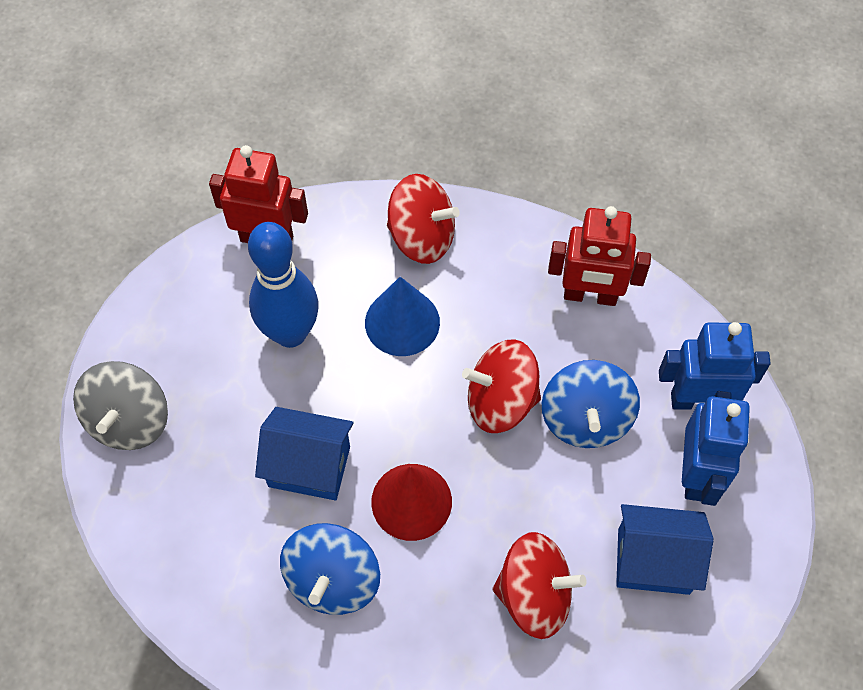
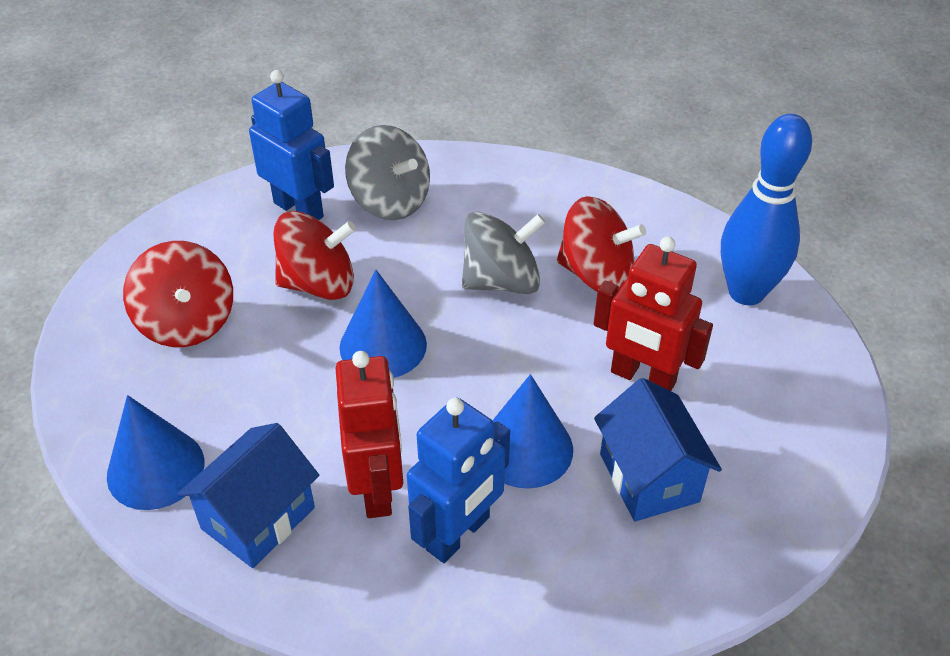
blue cone: [365,277,440,356] = 1 -> [107,395,204,510] [340,270,427,378] [492,374,573,489] = 3
blue spinning top: [280,523,380,615] [542,360,640,448] = 2 -> none = 0
grey spinning top: [73,361,168,450] = 1 -> [345,125,430,220] [462,212,546,294] = 2
red cone: [371,464,452,541] = 1 -> none = 0

